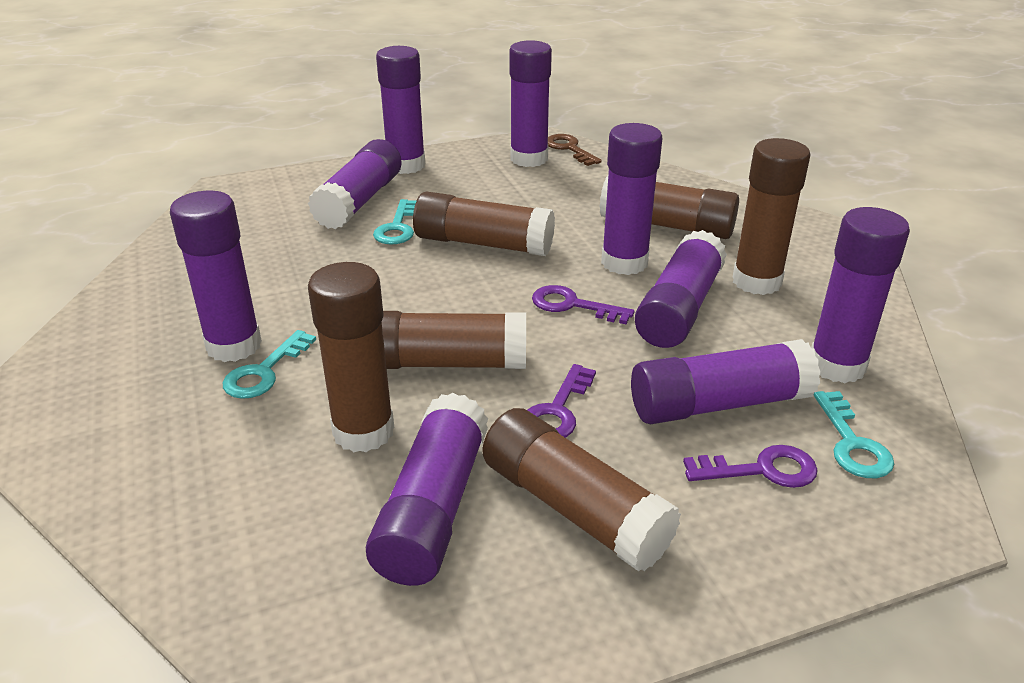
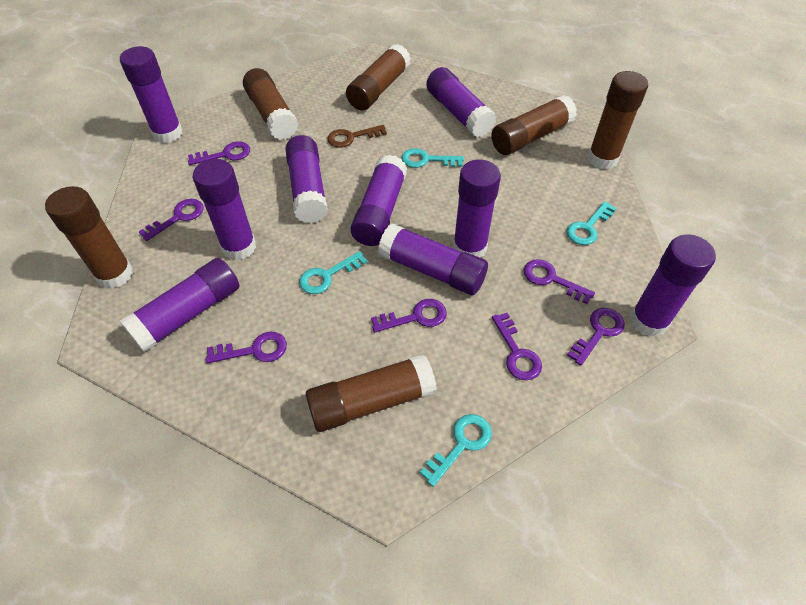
purple key: [527,364,596,438] [532,285,635,324] [683,445,818,488] = 3 -> [139,199,204,241] [188,141,250,165] [206,332,287,363] [371,299,447,332] [492,313,542,380] [524,259,595,304] [567,308,625,365] = 7
turquoise key: [223,330,316,399] [373,199,416,245] [814,391,894,478] = 3 -> [299,251,367,294] [402,148,464,168] [420,414,492,487] [567,201,617,245] = 4

